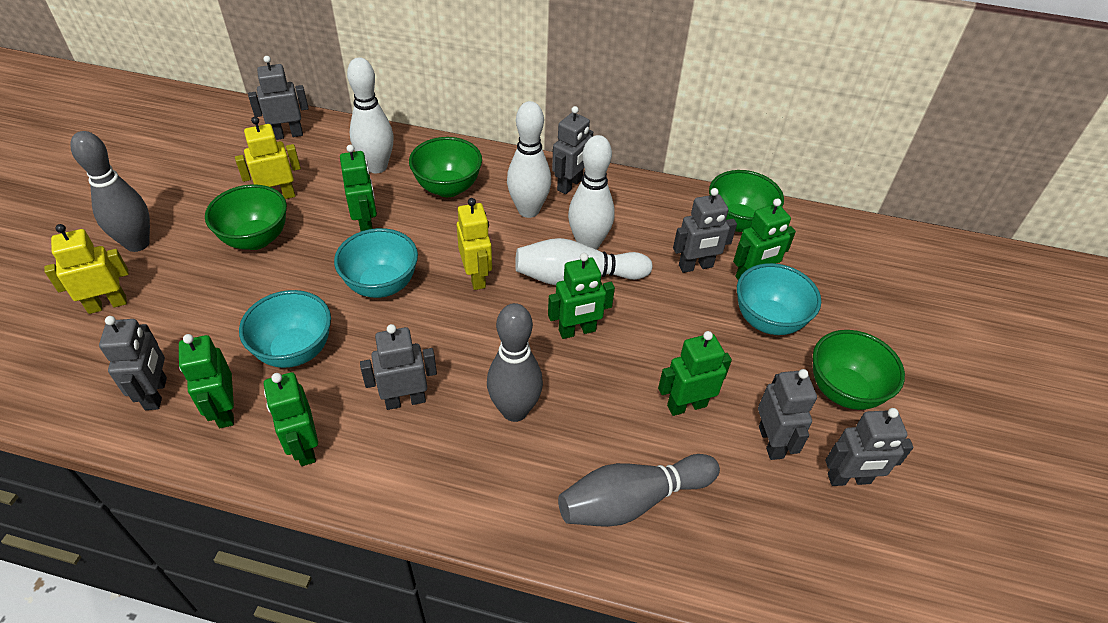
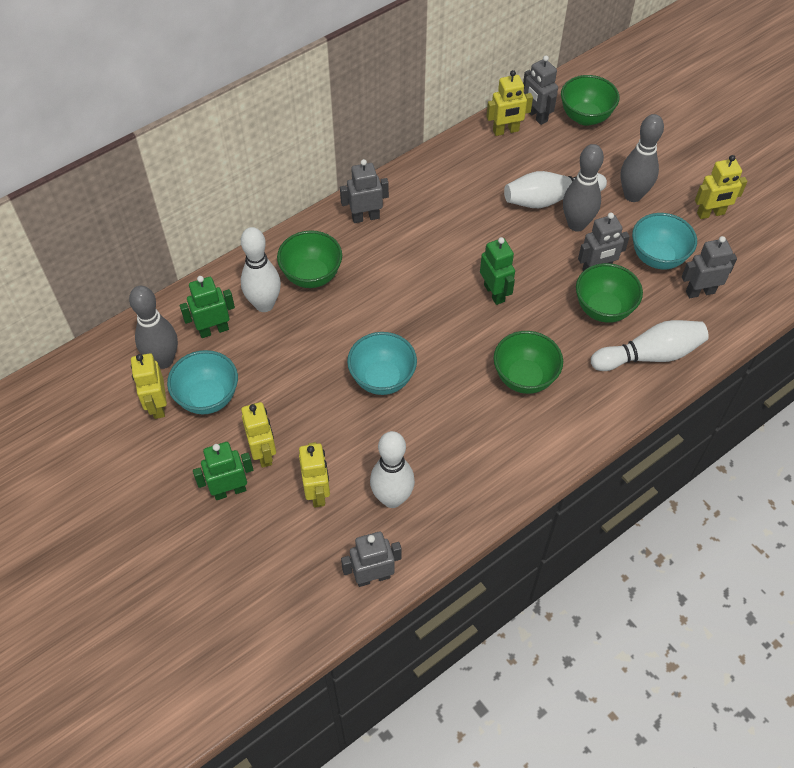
green robot: [179,334,234,428] [264,372,318,466] [340,145,377,231] [548,253,615,339] [658,331,732,416] [733,198,796,280] = 6 -> [180,276,235,338] [193,442,253,500] [480,237,515,305] = 3
grey robot: [99,316,167,410] [248,56,309,140] [360,324,437,410] [552,106,593,194] [673,188,737,273] [758,369,817,460] [825,408,913,486] = 7 -> [340,159,389,223] [341,532,402,587] [523,55,558,125] [578,213,630,271] [682,236,737,298] = 5
yellow robot: [44,224,129,314] [235,117,301,199] [457,198,492,290] = 3 -> [131,353,167,419] [241,402,276,468] [299,442,330,508] [486,70,533,136] [695,155,747,219] = 5

